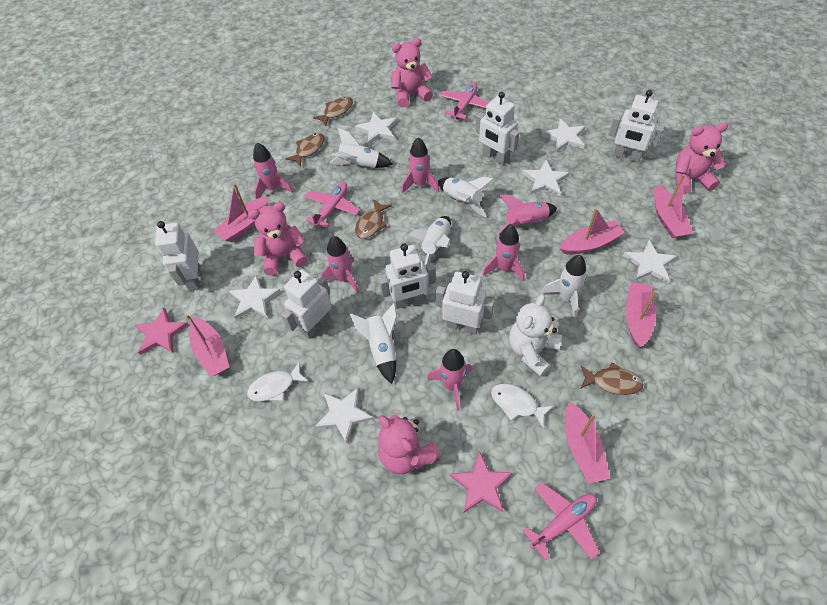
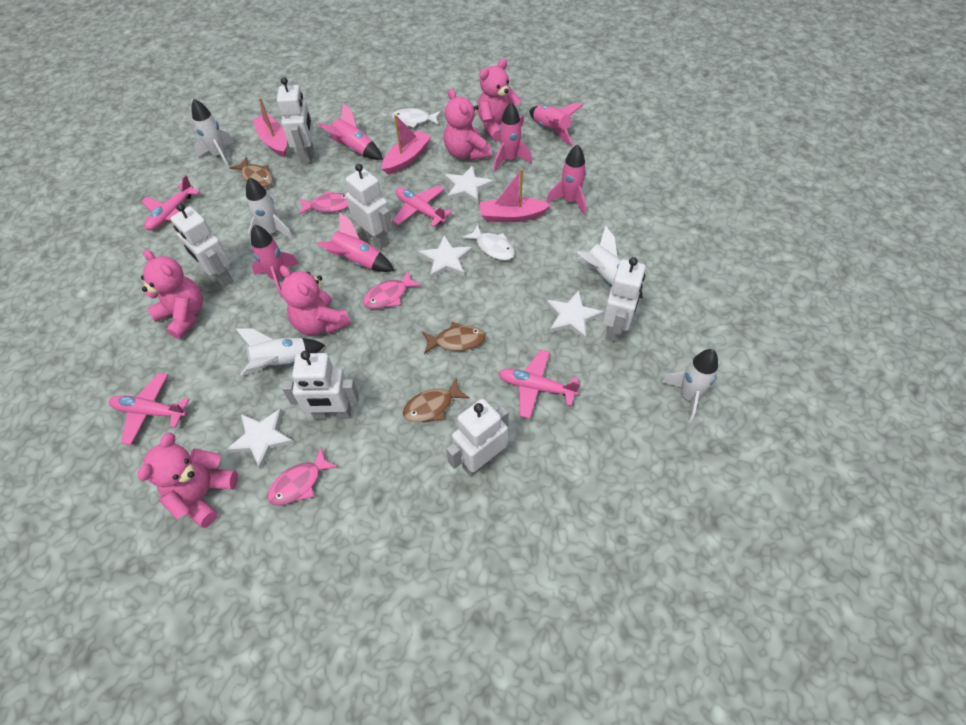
brown fish: [285,133,325,167] [313,97,353,126] [355,199,392,239] [580,362,644,395] = 4 -> [230,157,273,188] [403,378,470,422] [422,322,486,354] = 3
pink boat: [186,314,229,377] [214,183,268,242] [560,208,625,255] [565,402,610,484] [626,282,657,347] [654,174,693,238] = 6 -> [253,97,287,157] [382,115,432,175] [480,169,551,222] = 3
pink fish: none = 0 -> [267,447,338,506] [299,191,348,215] [363,271,422,309] = 3
pink plane: [304,182,360,228] [440,82,488,119] [523,483,600,560] = 3 -> [109,373,190,445] [141,175,200,231] [392,185,452,227] [499,350,581,419] = 4
pink star: [135,308,189,355] [450,451,513,513] = 2 -> none = 0
pink teddy bear: [248,202,308,275] [378,415,440,474] [391,38,433,107] [675,123,728,194] = 4 -> [138,432,238,528] [141,249,203,339] [280,266,351,335] [444,89,491,161] [478,59,524,141] = 5
white star: [229,275,281,319] [315,387,374,444] [355,112,397,145] [522,160,569,196] [542,118,586,152] [623,240,677,283] = 6 -> [226,408,294,469] [418,235,473,279] [445,165,493,204] [546,290,603,340] = 4
white teddy bear: [509,294,562,377] = 1 -> none = 0

